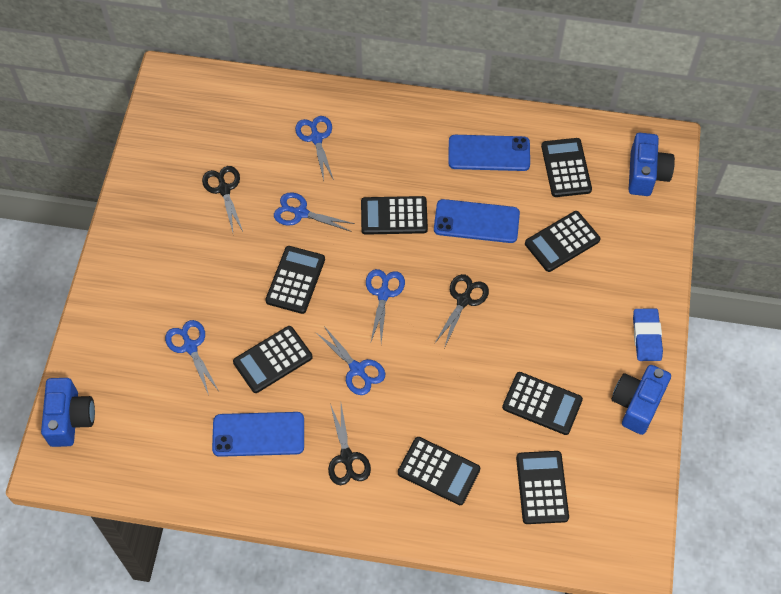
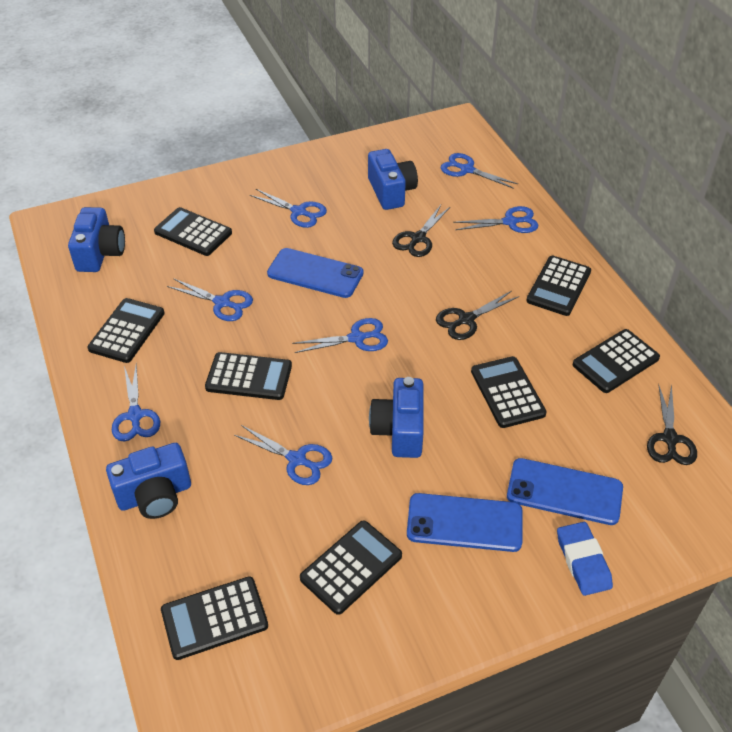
blue camera: [41,378,95,447] [611,365,671,435] [629,133,675,196] = 3 -> [68,207,125,272] [106,443,191,519] [368,149,418,210] [369,377,424,458] = 4
blue scissors: [165,320,219,395] [274,192,355,232] [295,116,334,181] [315,325,385,395] [366,269,405,344] = 5 -> [112,365,160,442] [167,278,253,321] [234,425,332,485] [250,189,327,228] [292,318,388,353] [441,153,518,189] [453,206,538,233] = 7

